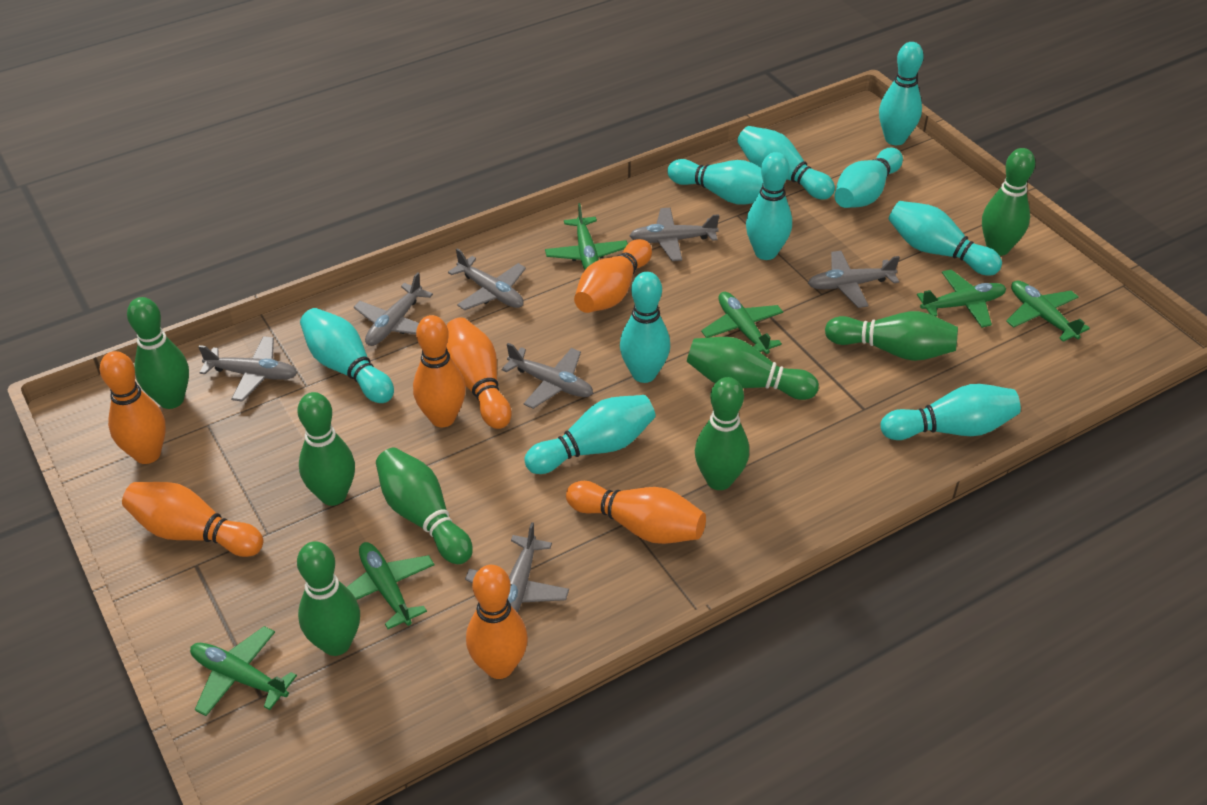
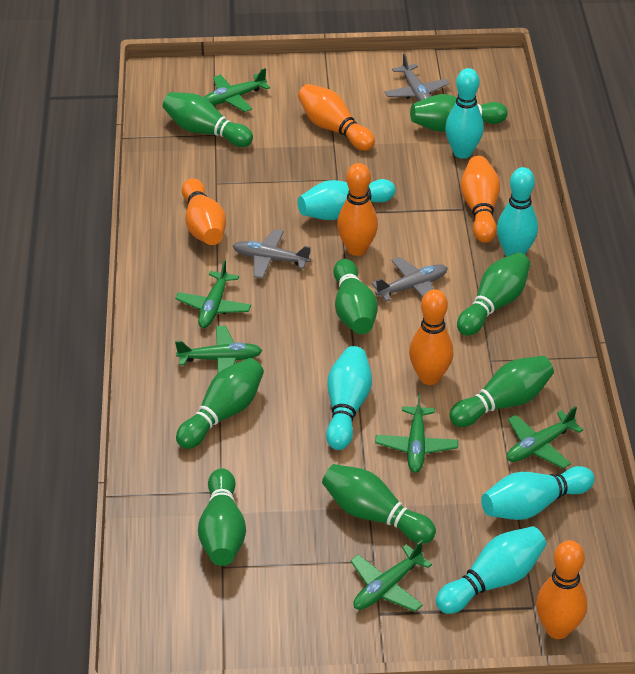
grey plane: [198,336,297,402] [354,272,433,346] [448,248,526,310] [465,522,569,613] [501,343,593,409] [629,208,719,261] [808,251,900,308] = 7 -> [233,229,311,279] [371,257,447,302] [385,53,449,101] = 3
orange bowling pin: [100,351,166,464] [122,482,263,557] [413,315,466,427] [446,318,511,429] [466,565,528,679] [566,481,706,544] [574,239,652,313] = 7 -> [182,178,226,245] [298,84,375,151] [337,163,378,256] [409,290,453,385] [461,156,500,243] [536,540,587,639] = 6
turquoise bowling pin: [300,308,394,403] [524,395,656,474] [620,272,670,383] [667,159,763,204] [737,126,835,200] [746,152,792,260] [835,148,903,208] [879,42,924,145] [881,384,1021,440] [889,201,1002,276] = 10 -> [297,179,396,220] [326,346,372,450] [436,526,546,614] [445,68,484,159] [481,466,595,520] [497,167,538,257] = 6

